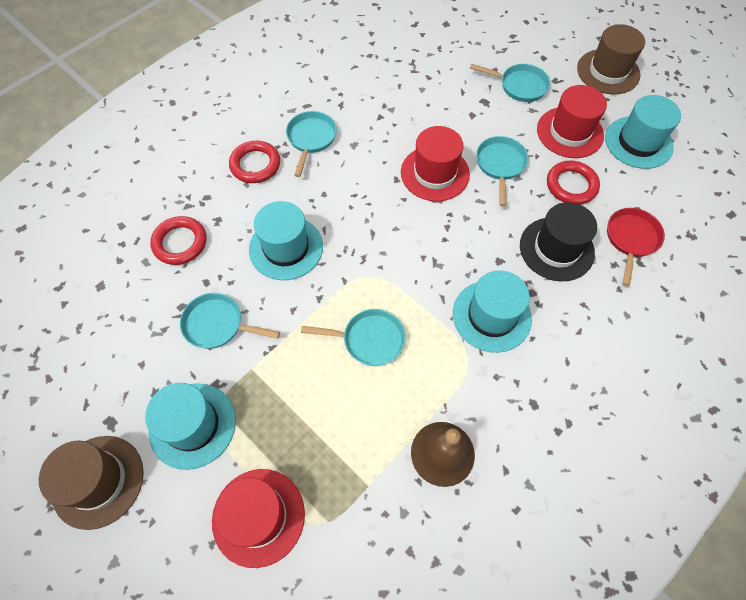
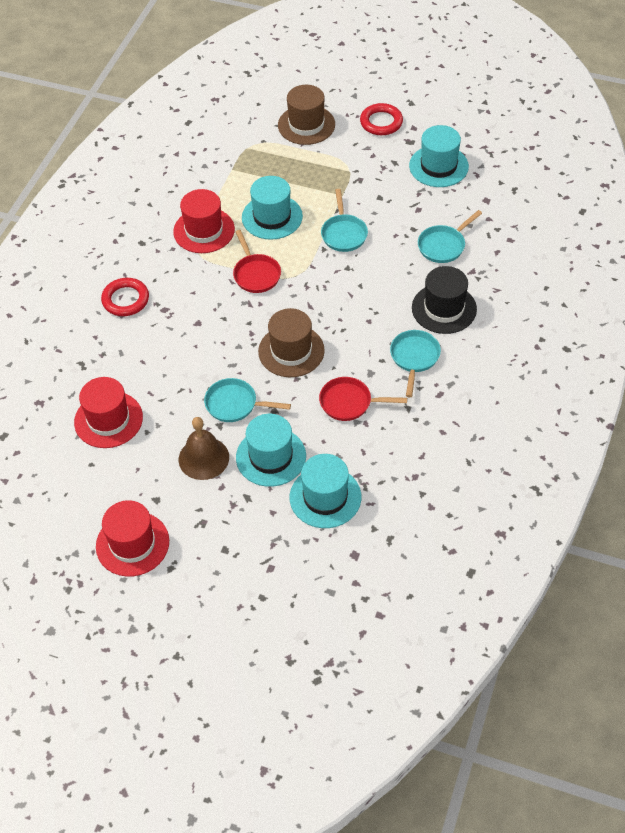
red pan: [607,208,665,286] = 1 -> [233,230,281,293] [319,377,407,421] = 2
red ring: [150,216,207,265] [229,141,280,183] [547,161,600,205] = 3 -> [101,278,149,316] [360,103,403,135] = 2
turquoise pan: [180,293,280,349] [286,111,337,177] [301,309,406,366] [470,64,550,102] [476,136,529,207] = 5 -> [204,378,291,422] [321,189,368,252] [390,330,441,397] [418,210,482,263] = 4

